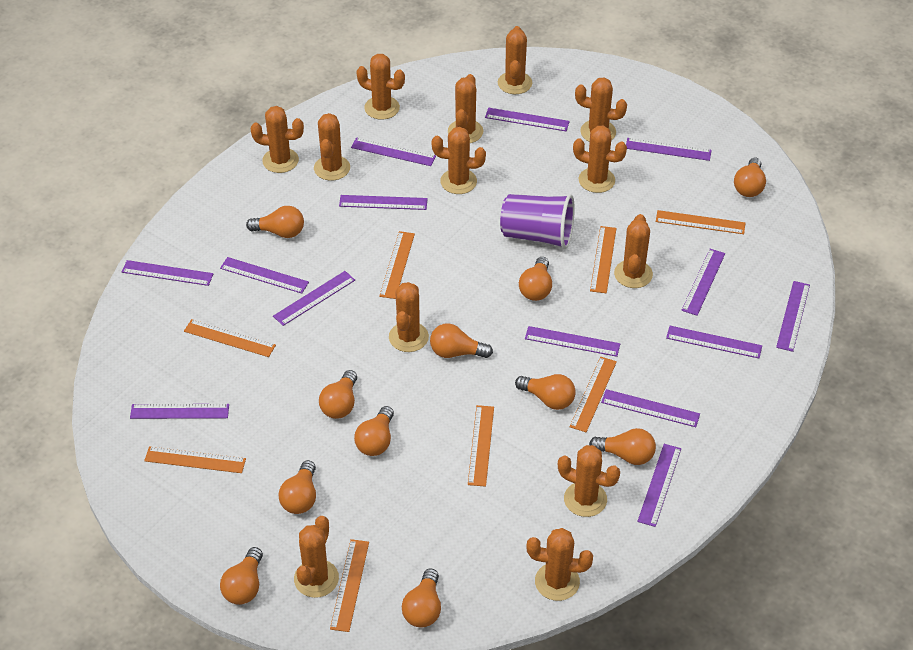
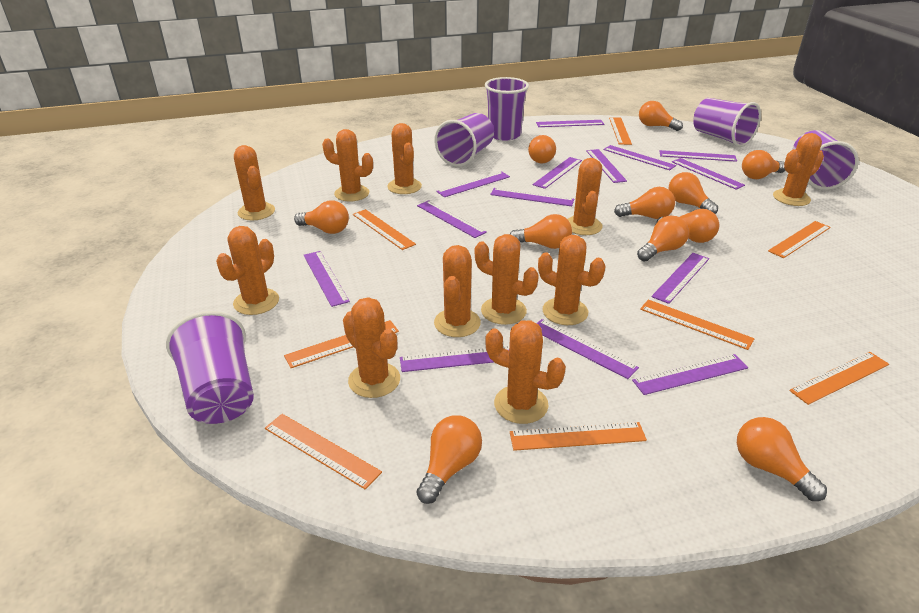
orange cactus: [251,106,304,173] [294,516,339,598] [314,113,350,181] [356,54,405,120] [389,282,429,352] [432,127,486,194] [448,74,483,143] [498,26,532,94] [526,528,593,601] [558,445,620,517] [573,126,627,193] [575,77,627,142] [614,214,653,288] = 13 -> [216,226,279,315] [234,145,275,220] [322,129,373,202] [343,297,400,398] [387,123,422,194] [434,245,481,337] [475,234,539,325] [485,320,566,424] [538,235,606,325] [567,158,603,235] [773,133,824,206] = 11
purple cup: [500,194,575,249] = 1 -> [166,311,254,424] [434,113,494,167] [485,77,529,141] [693,98,761,147] [792,130,859,190] = 5

